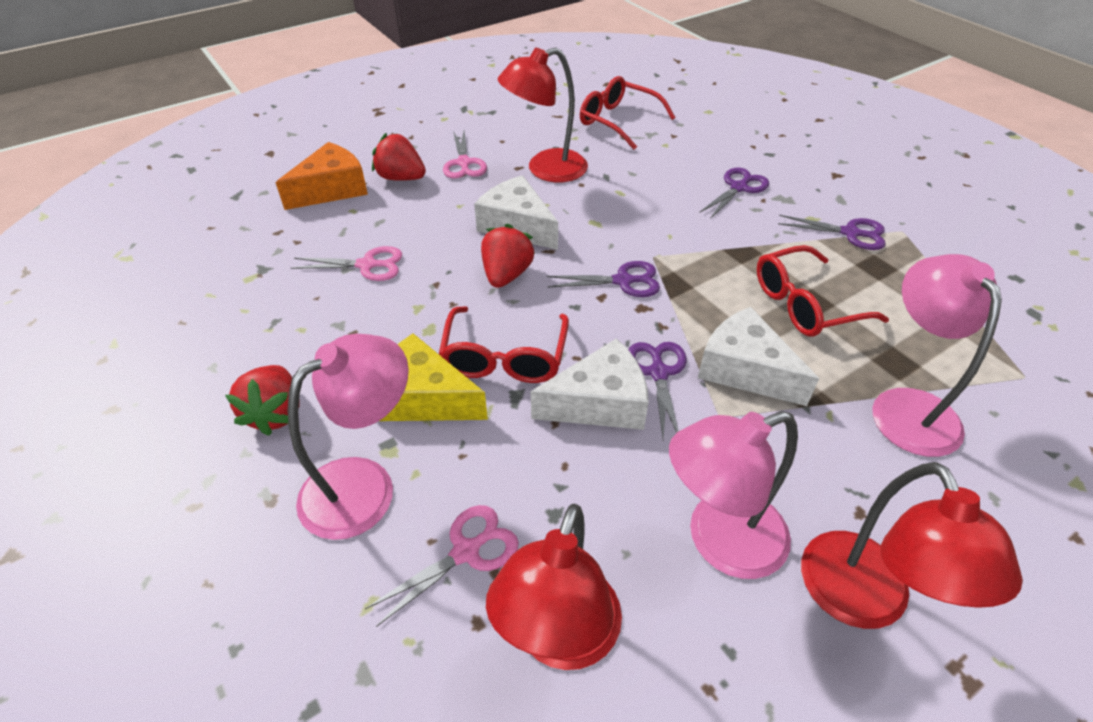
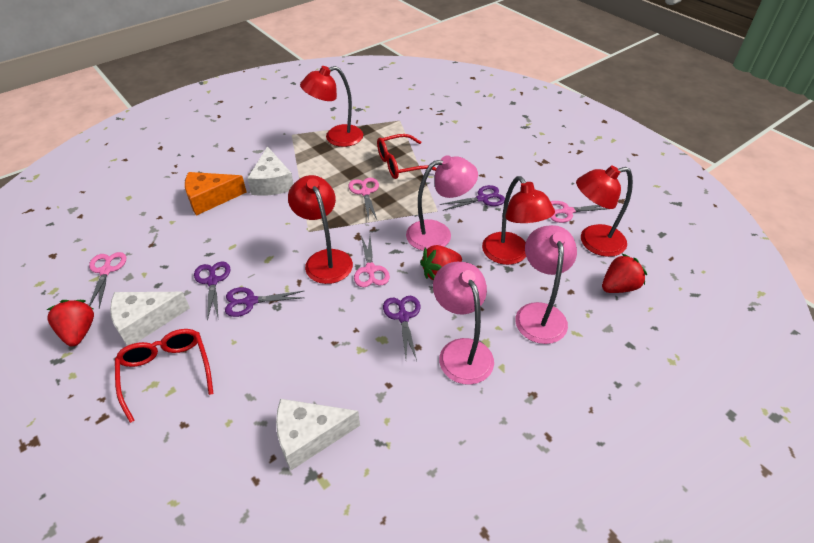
pink scissors: [291,246,402,281] [365,505,519,627] [443,130,487,179] = 3 -> [89,252,126,308] [349,178,379,221] [354,236,390,287] [550,201,607,223] = 4
red glasses: [439,306,569,383] [580,76,676,149] [757,245,889,337] = 3 -> [115,329,214,423] [377,134,437,179] = 2
red lamp: [486,504,622,670] [498,47,588,183] [801,462,1023,629] = 3 -> [288,175,353,284] [300,66,363,147] [482,176,555,265] [576,165,633,257] = 4
yellow cheese: [380,333,488,421] = 1 -> none = 0

